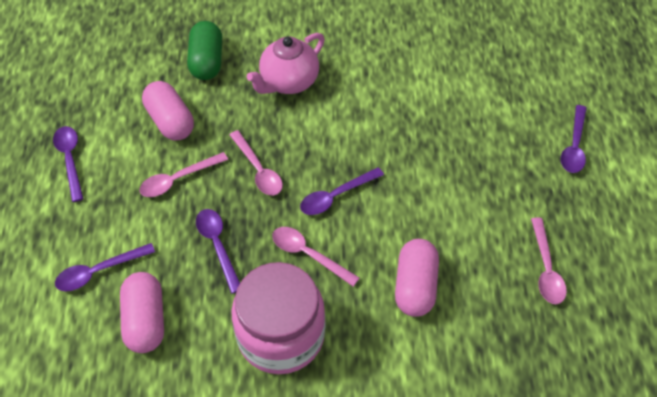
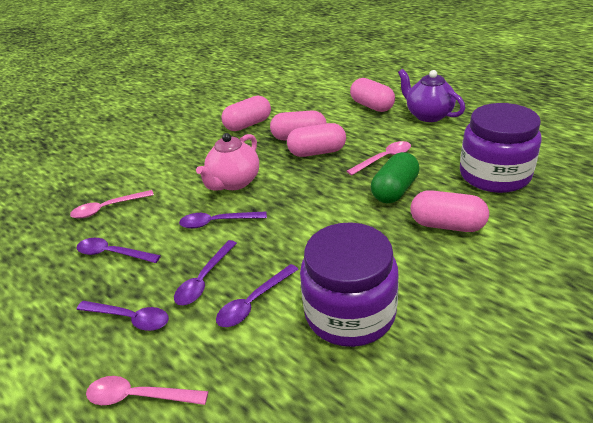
pink capsule: [120,272,164,353] [142,81,194,141] [395,239,439,317] = 3 -> [221,96,271,131] [270,111,327,140] [287,123,346,157] [350,78,395,112] [411,190,489,232] = 5
pink jar: [231,262,325,374] = 1 -> none = 0
pink spoon: [139,152,228,197] [229,130,283,196] [272,227,359,287] [531,217,567,304] = 4 -> [70,190,154,219] [86,376,208,405] [347,141,411,175] = 3
purple jar: none = 0 -> [300,223,399,347] [460,103,542,193] = 2
purple teapot: none = 0 -> [398,69,465,122] = 1

